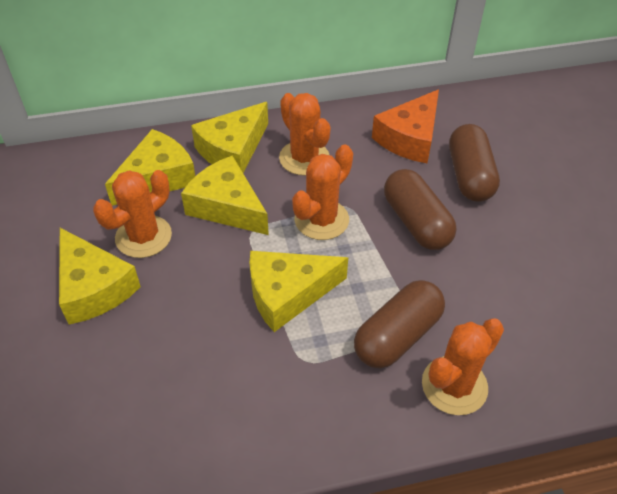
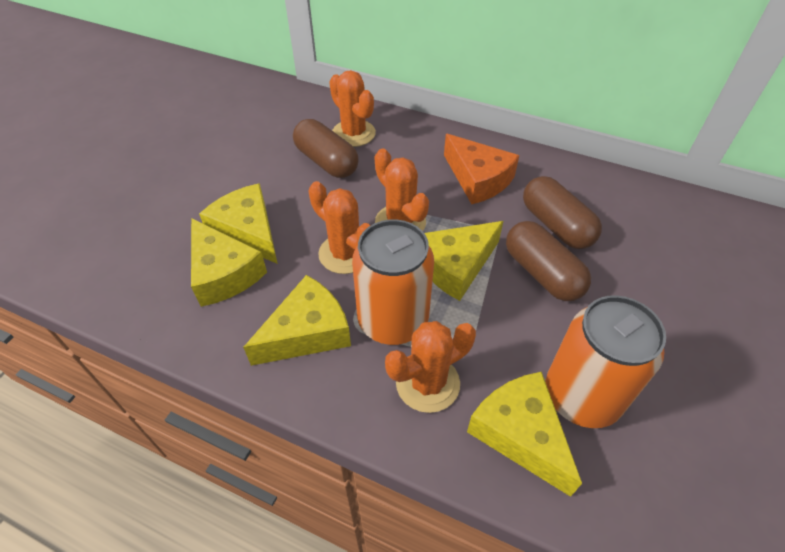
orange can: none = 0 -> [352,220,434,345] [546,295,666,428] = 2

